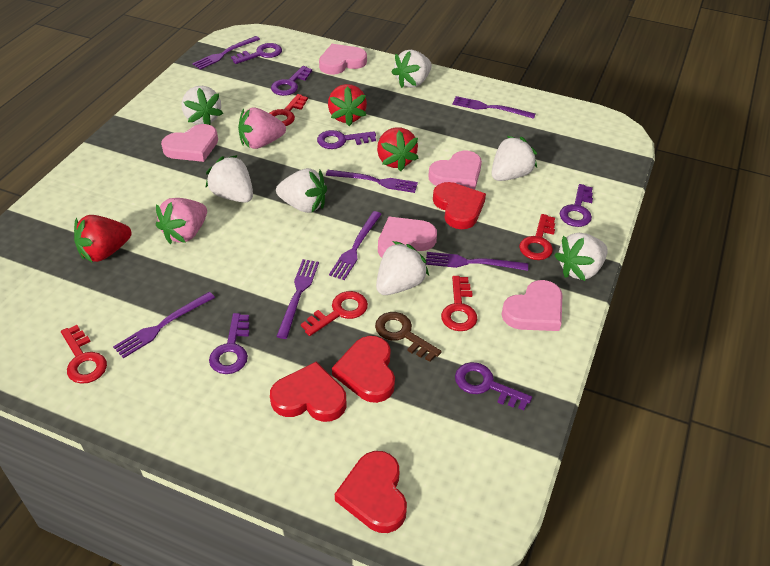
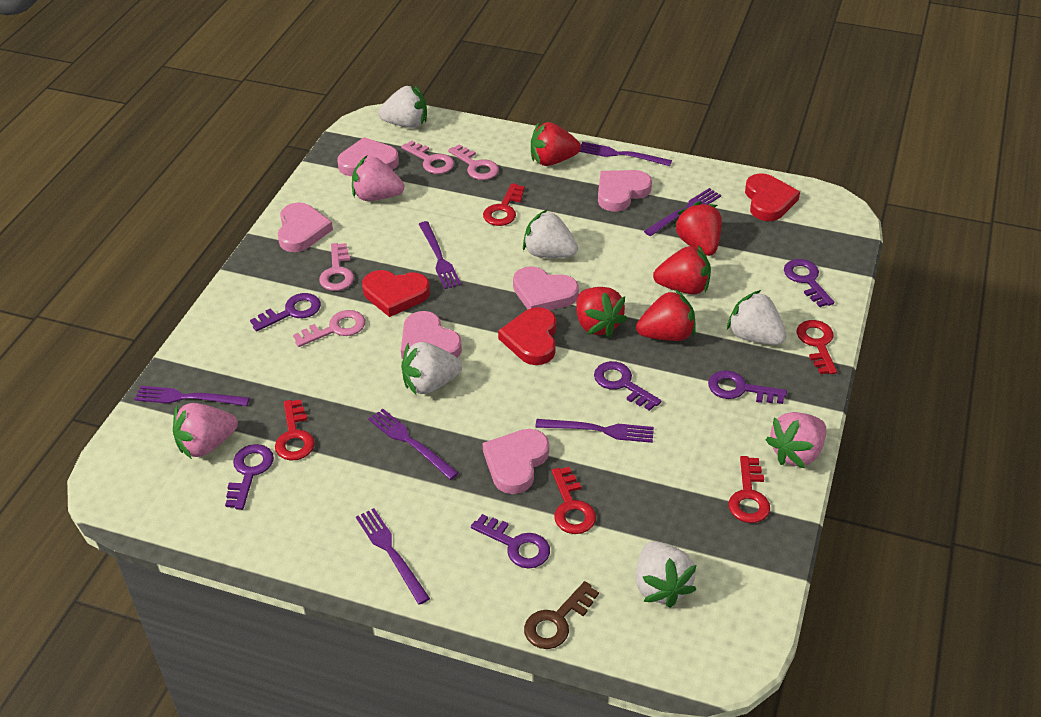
pink heart: [161,124,218,162] [319,44,367,75] [378,217,437,258] [428,151,482,190] [502,280,562,331] = 5 -> [277,202,333,252] [337,137,399,176] [401,311,462,359] [483,429,549,494] [513,266,579,310] [598,170,652,212] = 6
pink key: none = 0 -> [293,310,365,347] [319,243,354,291] [401,140,454,174] [448,144,499,180] = 4
pink strawberry: [156,198,207,244] [238,107,286,149] = 2 -> [173,403,238,459] [352,156,404,201] [765,412,826,469] = 3
red heart: [270,362,347,422] [332,336,395,403] [335,451,407,533] [433,182,486,229] = 4 -> [362,270,430,317] [498,307,556,365] [745,173,800,221] = 3
red strawberry: [74,215,131,262] [328,84,367,126] [377,127,419,171] = 3 -> [531,122,581,166] [576,287,627,338] [636,289,696,341] [653,245,711,294] [674,201,722,256] = 5
white strawberry: [181,86,223,125] [205,155,253,203] [276,168,327,213] [376,241,429,295] [391,50,432,88] [492,136,537,181] [554,233,608,281] = 7 -> [378,85,427,128] [401,342,462,394] [523,210,578,258] [636,541,697,608] [727,290,786,345] = 5

